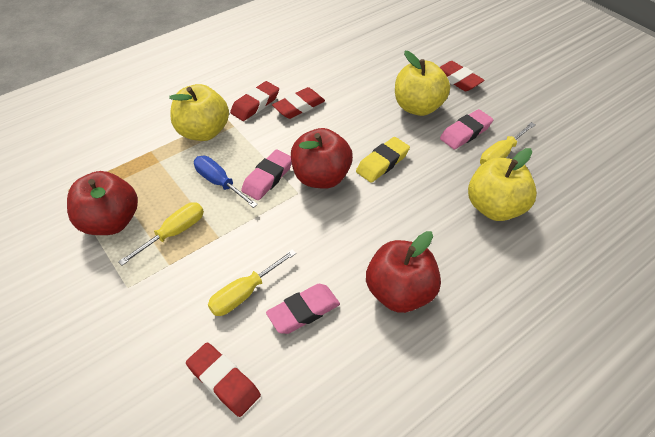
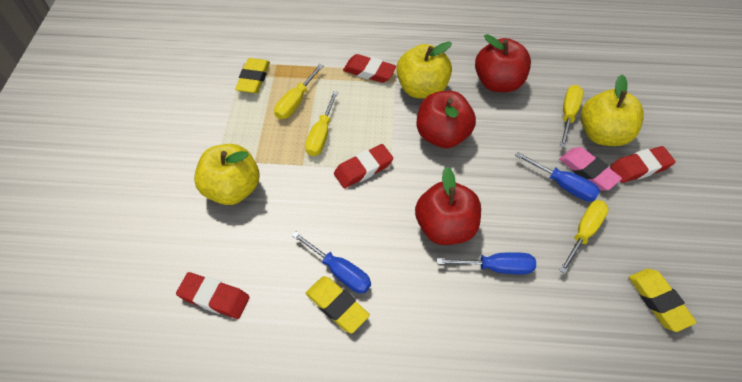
blue screwdriver: [194,156,258,208] = 1 -> [292,231,371,293] [437,252,536,274] [515,152,600,201] = 3
pink eraser: [241,150,292,200] [266,284,340,334] [440,109,493,149] = 3 -> [559,147,622,191] = 1
yellow eraser: [356,137,410,183] = 1 -> [235,58,270,93] [306,276,370,333] [629,269,697,332] = 3
yellow screwdriver: [118,202,204,265] [208,249,296,316] [480,122,536,165] = 3 -> [274,64,324,119] [305,91,338,156] [559,200,609,274] [560,85,584,148] = 4

